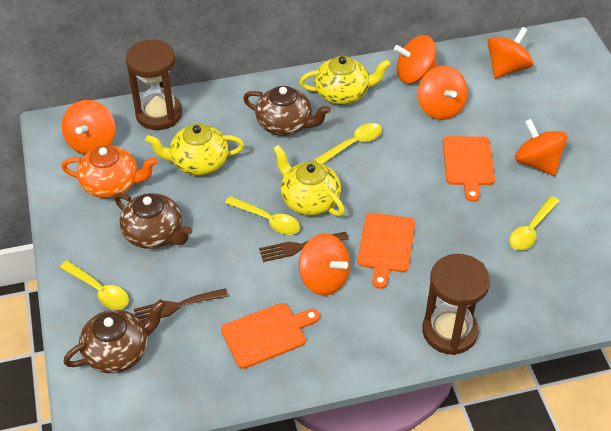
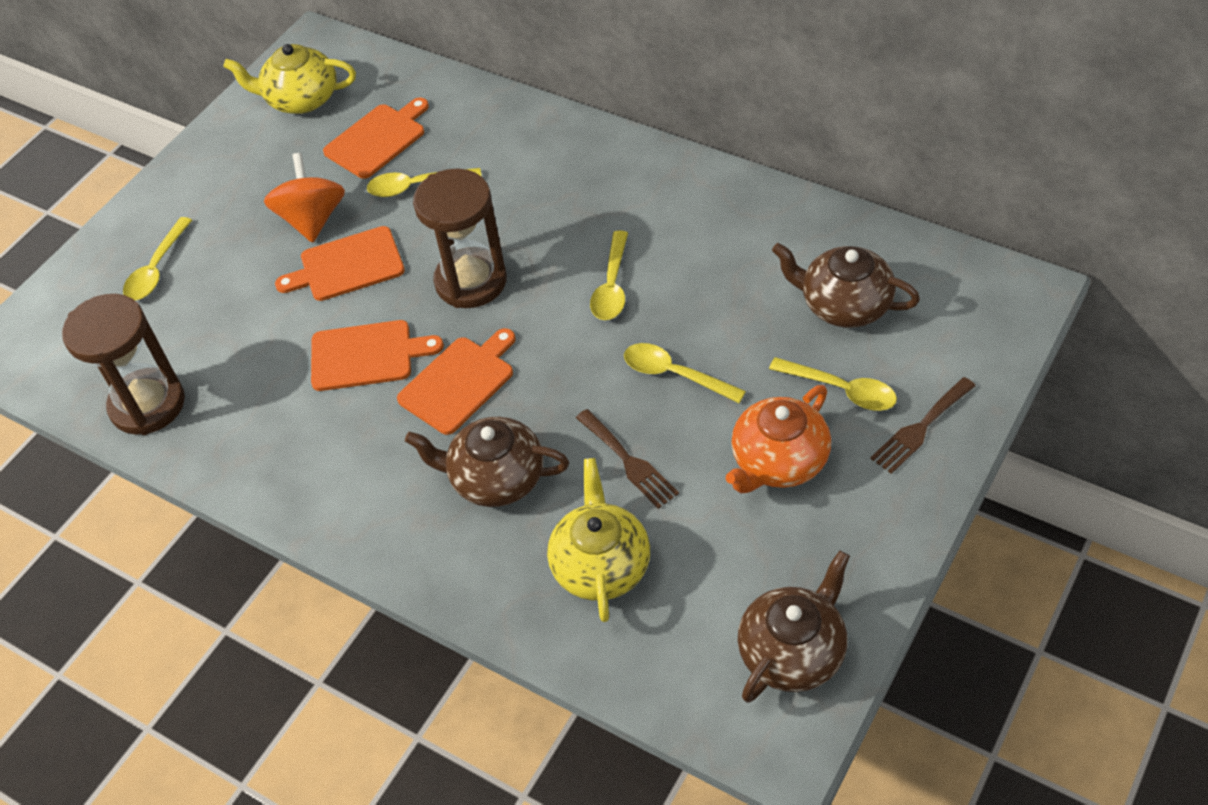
orange cutting board: [221,303,320,369] [357,213,415,289] [443,136,495,202] = 3 -> [275,226,405,301] [311,320,444,391] [323,98,429,179] [397,328,516,435] = 4
orange spinning top: [62,100,115,155] [299,233,350,296] [394,35,437,83] [418,66,468,120] [487,27,533,79] [515,119,567,176] = 6 -> [264,153,345,243] = 1
yellow spoon: [60,260,129,309] [225,196,300,235] [314,123,382,164] [509,196,559,250] = 4 -> [123,217,192,300] [367,168,482,197] [590,230,628,320] [624,343,746,403] [769,357,897,411] = 5
yellow teapot: [145,124,244,175] [273,145,345,216] [300,56,391,105] = 3 -> [223,44,356,114] [547,458,650,622] = 2

